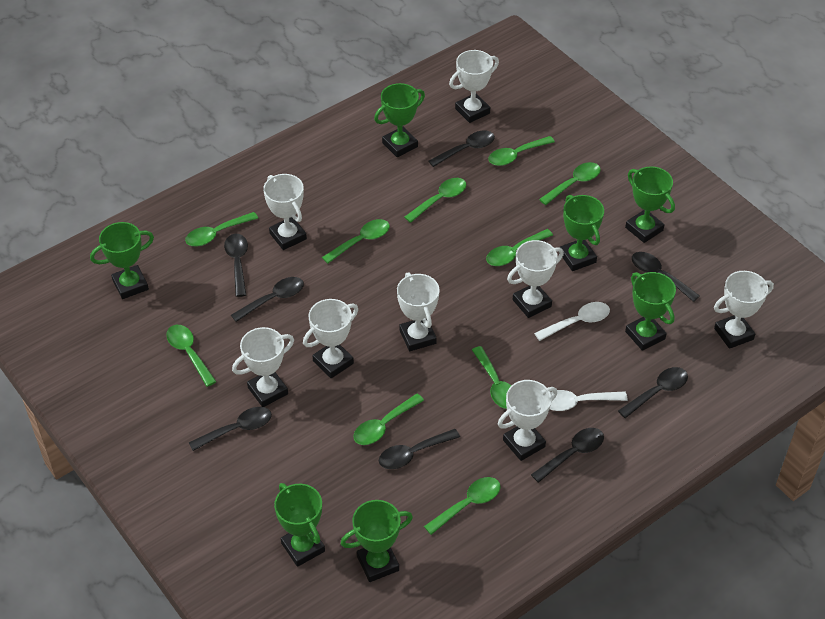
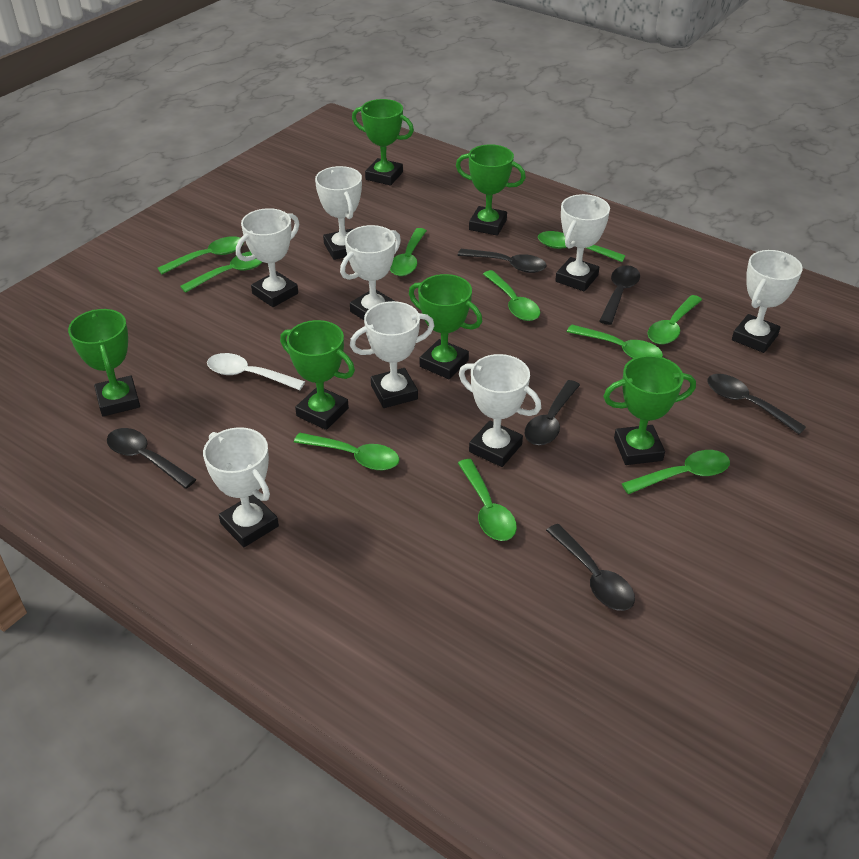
black spoon: [188,407,272,451] [224,234,248,297] [231,277,304,322] [379,429,460,469] [429,130,495,167] [531,428,604,483] [618,367,688,418] [632,252,700,302] = 8 -> [107,428,196,489] [458,249,547,273] [525,380,580,445] [546,524,635,611] [599,265,640,325] [707,374,806,434] = 6
green trophy: [90,222,154,299] [274,483,325,567] [341,500,413,582] [374,83,425,157] [559,195,604,271] [625,166,675,243] [625,272,676,351] = 7 -> [68,309,140,416] [280,320,355,430] [352,99,414,186] [409,274,482,379] [456,144,526,236] [603,355,696,465] = 6
white spoon: [534,302,610,341] [550,390,628,411] = 2 -> [207,353,305,390] = 1

